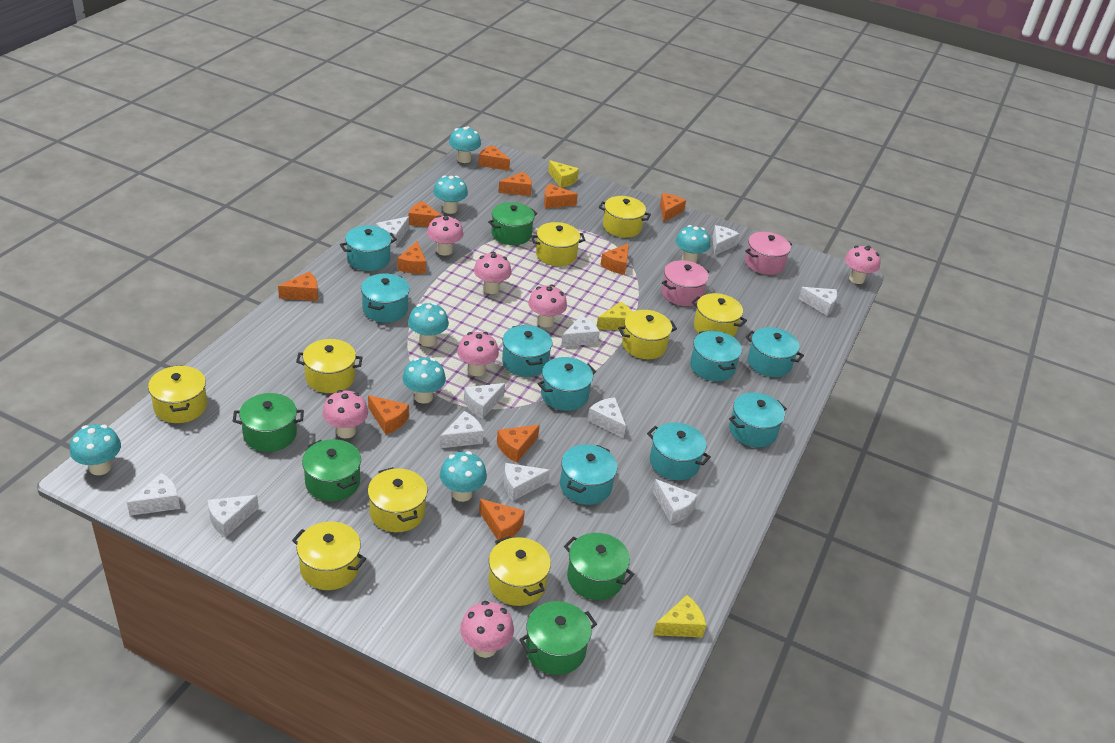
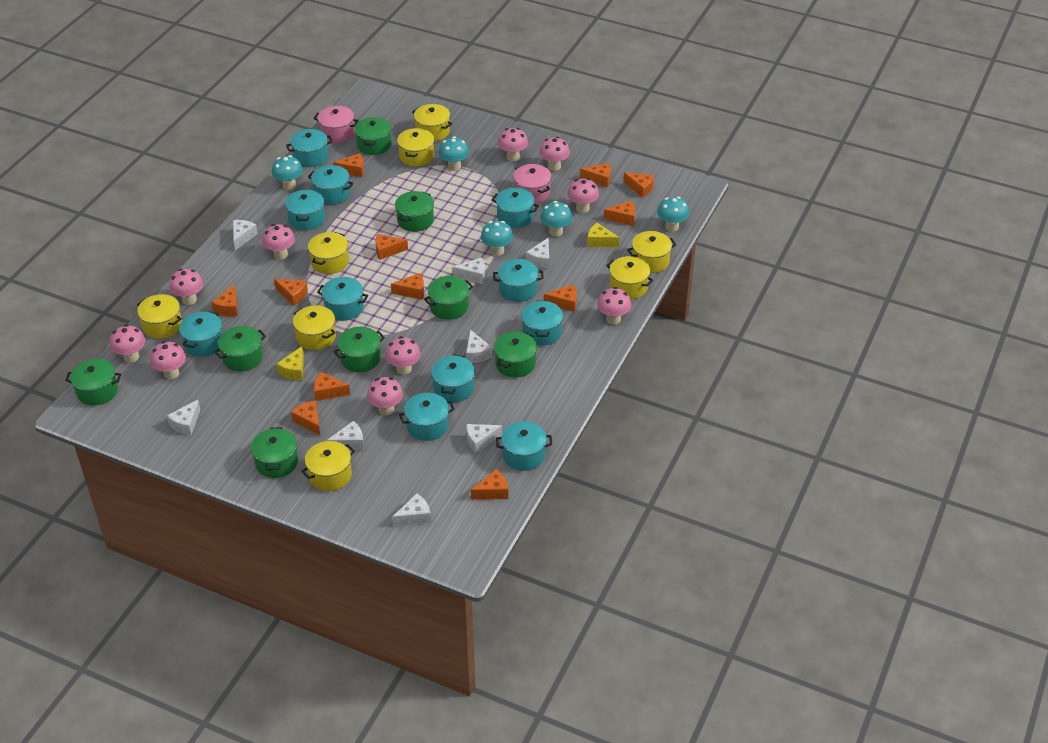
green pot: [233,393,304,452] [302,439,361,501] [488,202,537,245] [519,601,597,675] [564,533,634,600] = 5 -> [65,359,121,406] [214,326,266,372] [251,427,298,478] [333,327,385,372] [354,117,392,155] [395,191,434,232] [424,276,473,320] [494,332,537,378] = 8
orange cheese: [278,272,318,301] [368,395,409,435] [397,241,426,274] [409,201,442,227] [478,145,510,171] [479,499,525,540] [497,425,540,463] [498,172,532,196] [544,184,578,208] [601,243,629,275] [660,193,686,222] = 11 -> [211,284,238,316] [274,279,308,306] [291,400,320,436] [314,372,350,401] [333,153,364,177] [375,234,408,260] [391,273,424,300] [471,469,508,500] [544,285,577,312] [580,163,611,187] [604,201,635,226] [624,172,654,198] = 12
pink mushroom: [323,390,368,438] [427,215,464,256] [457,332,499,376] [460,601,514,658] [474,252,511,294] [528,285,567,327] [845,246,881,284] = 7 -> [110,325,145,363] [150,341,186,379] [169,269,203,305] [262,224,295,259] [367,377,403,415] [385,336,421,375] [498,128,528,161] [539,137,570,171] [568,178,599,213] [597,287,631,324] = 10
turquoise mushroom: [70,424,121,475] [403,358,446,404] [408,303,449,347] [433,175,468,214] [440,451,487,502] [449,126,481,163] [675,225,710,263] = 7 -> [272,155,303,190] [439,136,469,171] [481,221,513,256] [540,201,572,237] [657,197,689,231] = 5
turquoise pot: [340,225,397,271] [361,273,410,323] [502,325,552,377] [538,357,596,411] [560,444,617,505] [647,422,711,480] [690,330,742,381] [729,392,787,447] [746,327,804,377] = 9 -> [179,311,223,357] [285,190,325,230] [286,129,333,167] [308,165,354,205] [317,277,368,321] [399,393,455,441] [431,355,475,402] [492,187,539,228] [493,259,544,302] [496,421,552,471] [521,300,563,346] = 11
white cheese: [127,473,180,516] [208,495,259,537] [376,216,409,246] [440,411,484,448] [464,383,505,419] [504,463,550,501] [561,315,600,347] [587,397,626,438] [653,479,698,524] [713,225,740,256] [798,287,837,316] = 11 -> [167,400,200,435] [233,220,258,250] [326,421,364,450] [392,493,431,526] [452,257,485,284] [466,329,492,363] [466,424,502,454] [526,238,549,268] = 8
yellow cheese: [548,160,579,188] [597,302,632,330] [653,595,706,638] = 3 -> [277,346,304,380] [587,223,619,247] = 2
yellow pot: [148,365,207,423] [292,522,366,590] [296,339,363,393] [368,467,427,532] [488,536,551,606] [531,222,585,266] [599,196,651,238] [618,310,677,359] [692,293,747,337] = 9 -> [137,294,182,339] [293,305,336,350] [301,441,355,491] [308,232,349,274] [397,128,434,167] [412,104,452,141] [606,256,653,299] [627,231,676,273] = 8

